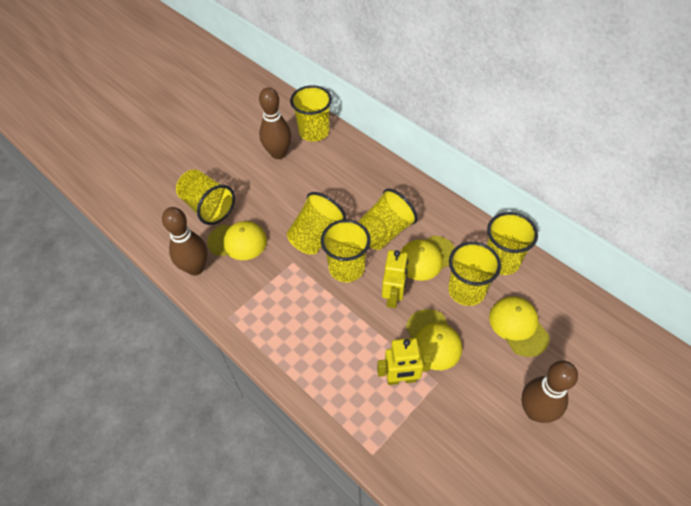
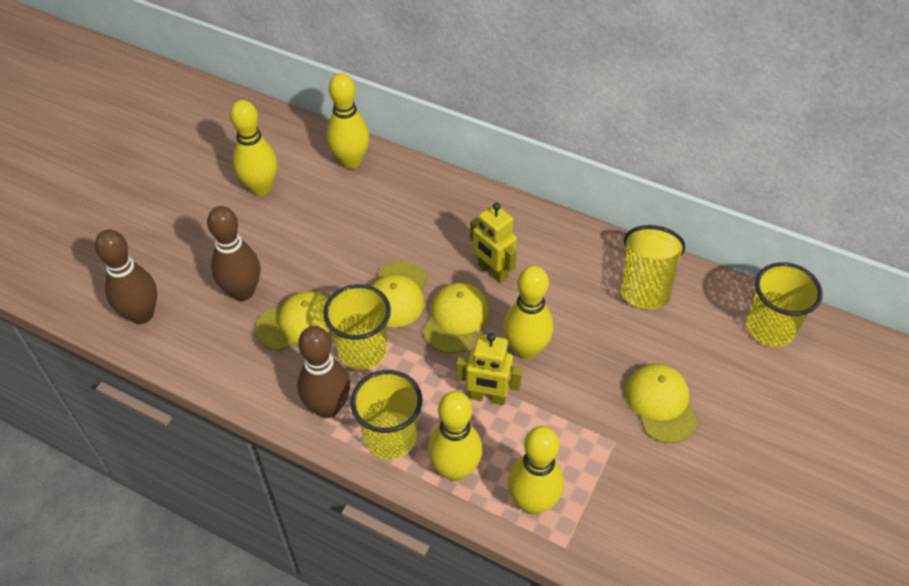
yellow bowling pin: none = 0 -> [230,100,277,196] [327,73,370,169] [428,391,482,481] [503,266,553,360] [508,426,564,515] = 5
yellow cup: [176,169,235,225] [287,192,346,255] [290,85,332,142] [321,220,371,282] [358,188,418,250] [448,242,501,306] [487,212,538,275] = 7 -> [323,284,391,370] [350,370,423,459] [621,225,685,309] [746,262,823,347] = 4

